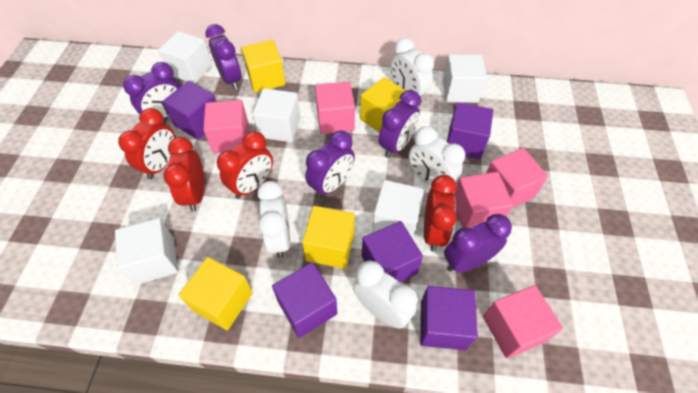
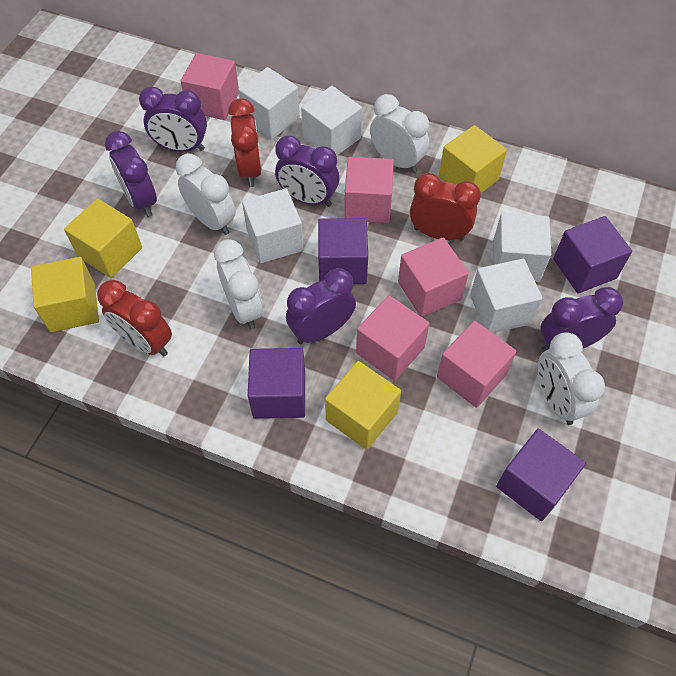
purple cube: [163,81,216,140] [272,262,337,338] [362,221,423,282] [420,286,478,350] [447,102,493,159] = 5 -> [248,348,305,419] [318,218,368,284] [496,429,586,521] [553,216,632,294] = 4
red clock: [118,108,175,180] [163,137,205,212] [217,131,273,199] [424,175,457,252] = 4 -> [97,280,172,357] [228,98,262,187] [410,173,481,240] = 3

